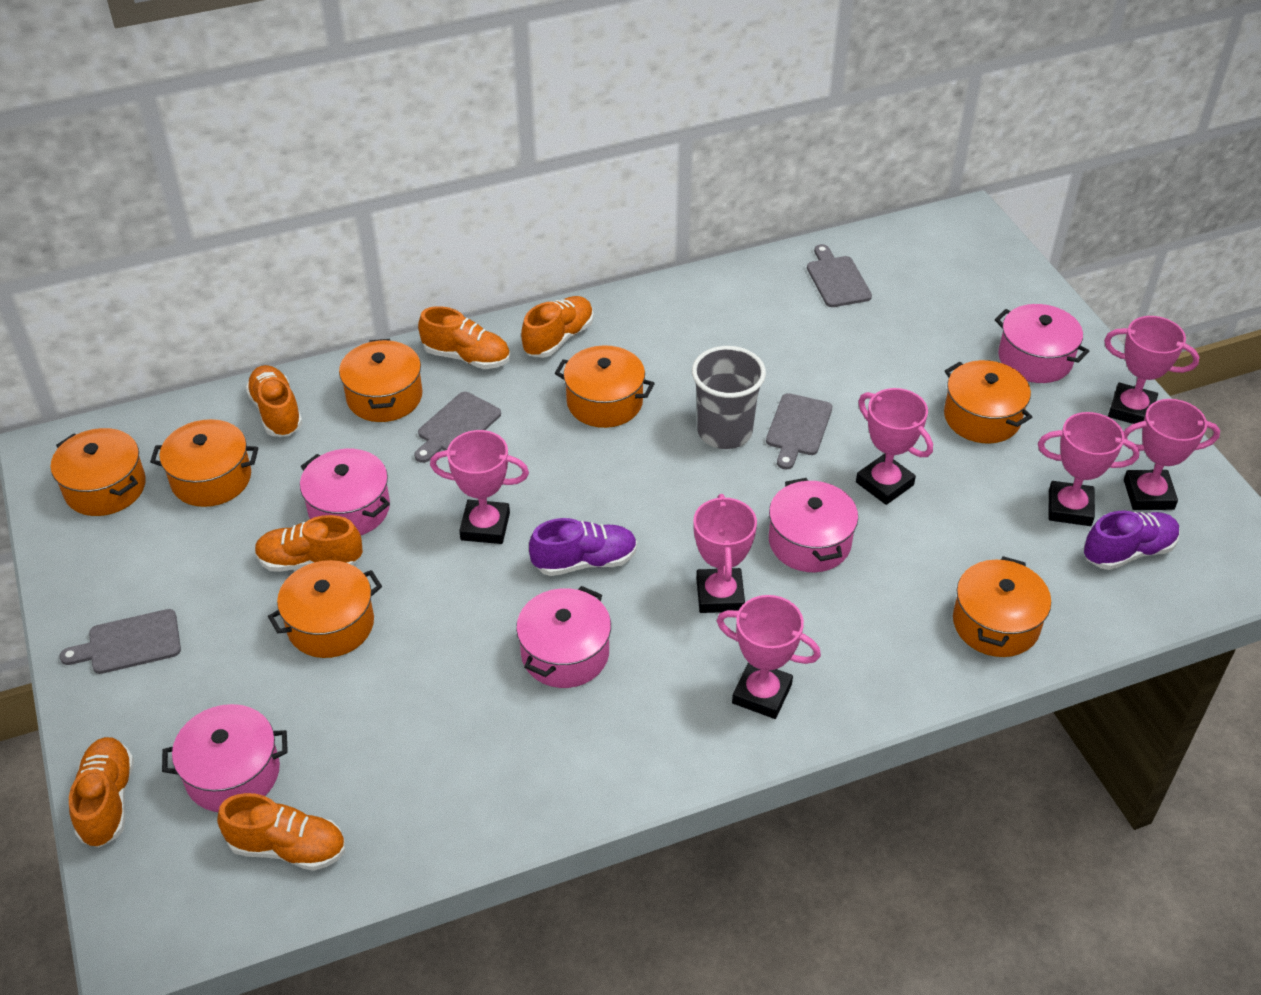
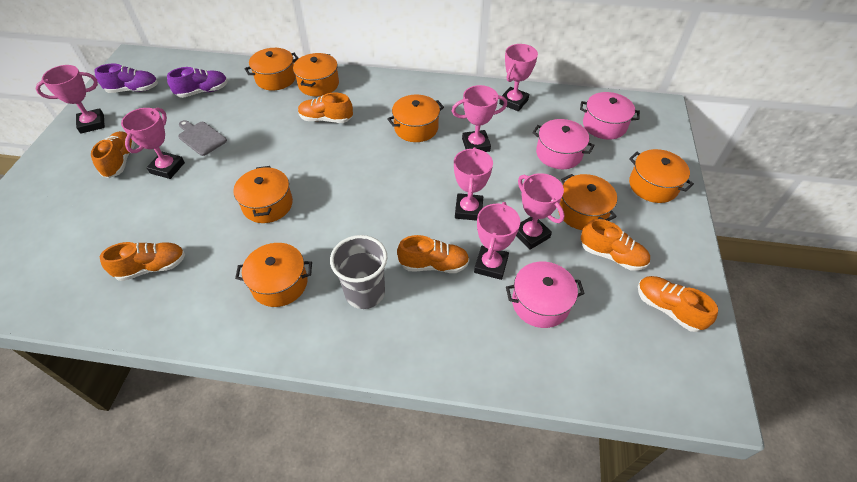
grey cutting board: [59,609,181,674] [414,392,501,463] [766,393,832,470] [807,244,872,307] = 4 -> [178,120,227,156] = 1
pink pot: [162,704,288,812] [300,449,390,535] [516,586,611,688] [769,478,858,572] [995,304,1089,383] = 5 -> [506,262,585,328] [532,119,595,169] [580,92,640,140] = 3

